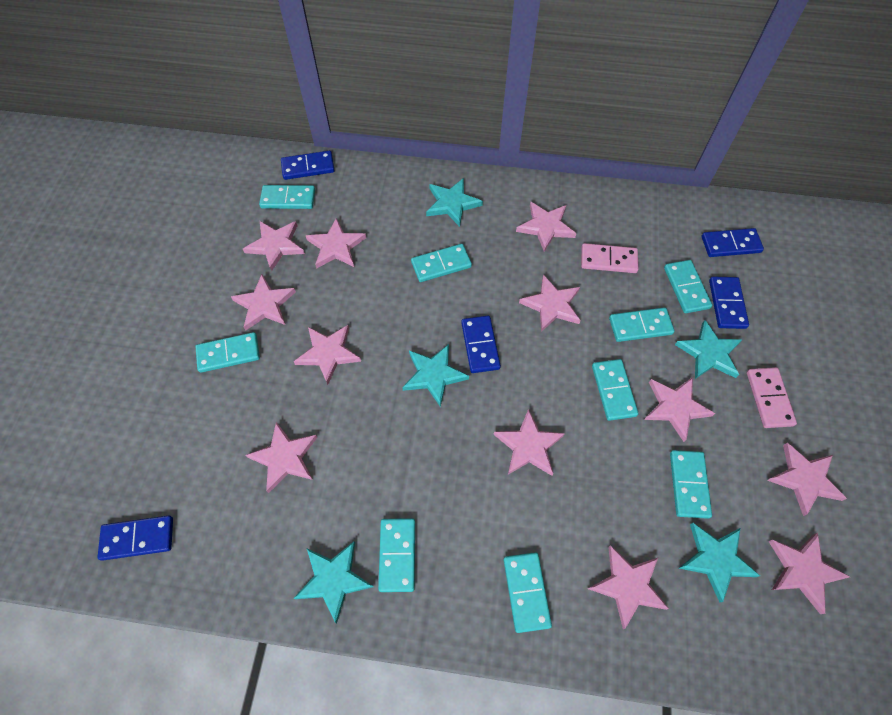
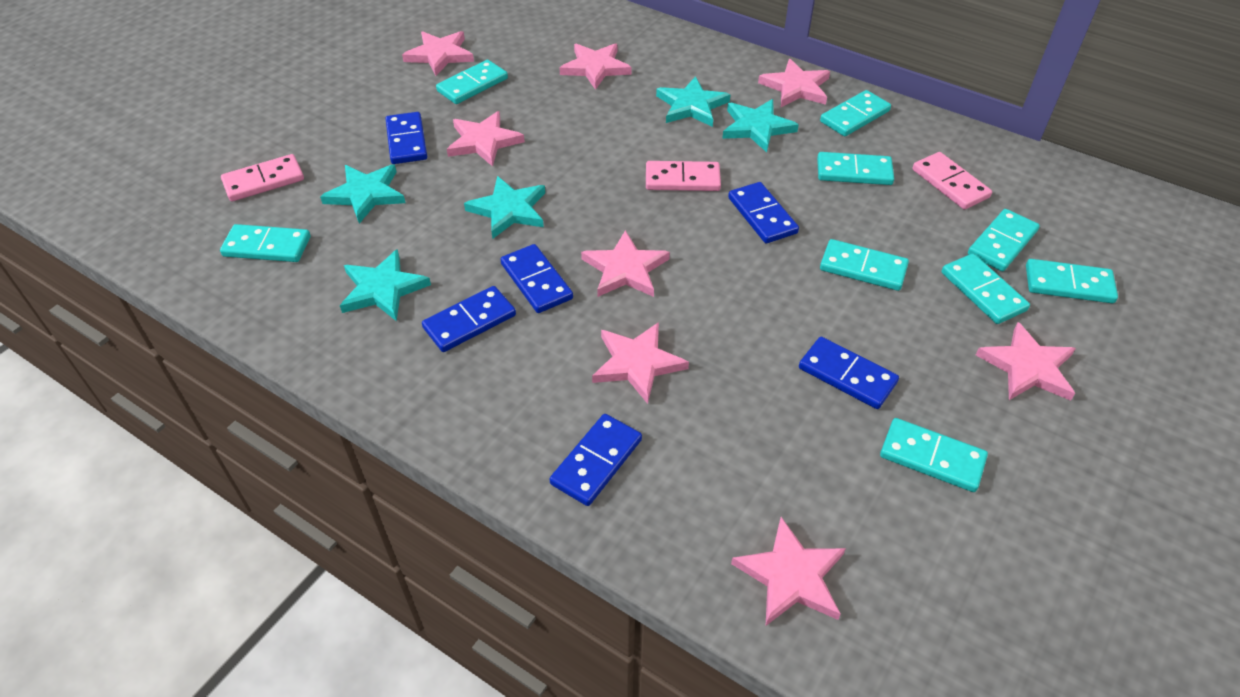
blue domino: [98,516,173,561] [281,151,335,180] [461,316,501,373] [702,228,764,257] [709,277,749,329] = 5 -> [386,112,427,164] [422,286,516,352] [500,244,573,313] [550,414,642,506] [728,182,799,243] [799,337,899,409] = 6
pink domino: [581,243,639,273] [747,367,797,428] = 2 -> [221,154,304,201] [646,161,721,191] [912,152,992,209] = 3
pink star: [231,274,296,330] [243,221,305,271] [246,422,318,493] [293,325,361,385] [306,218,366,269] [493,409,565,476] [516,201,576,252] [519,275,581,332] [588,545,669,629] [644,377,715,442] [767,443,847,516] [769,533,850,614] = 12 -> [402,31,474,76] [447,111,525,167] [560,43,631,90] [581,230,670,297] [592,322,689,404] [731,517,846,626] [758,59,830,107] [976,322,1076,401] = 8

